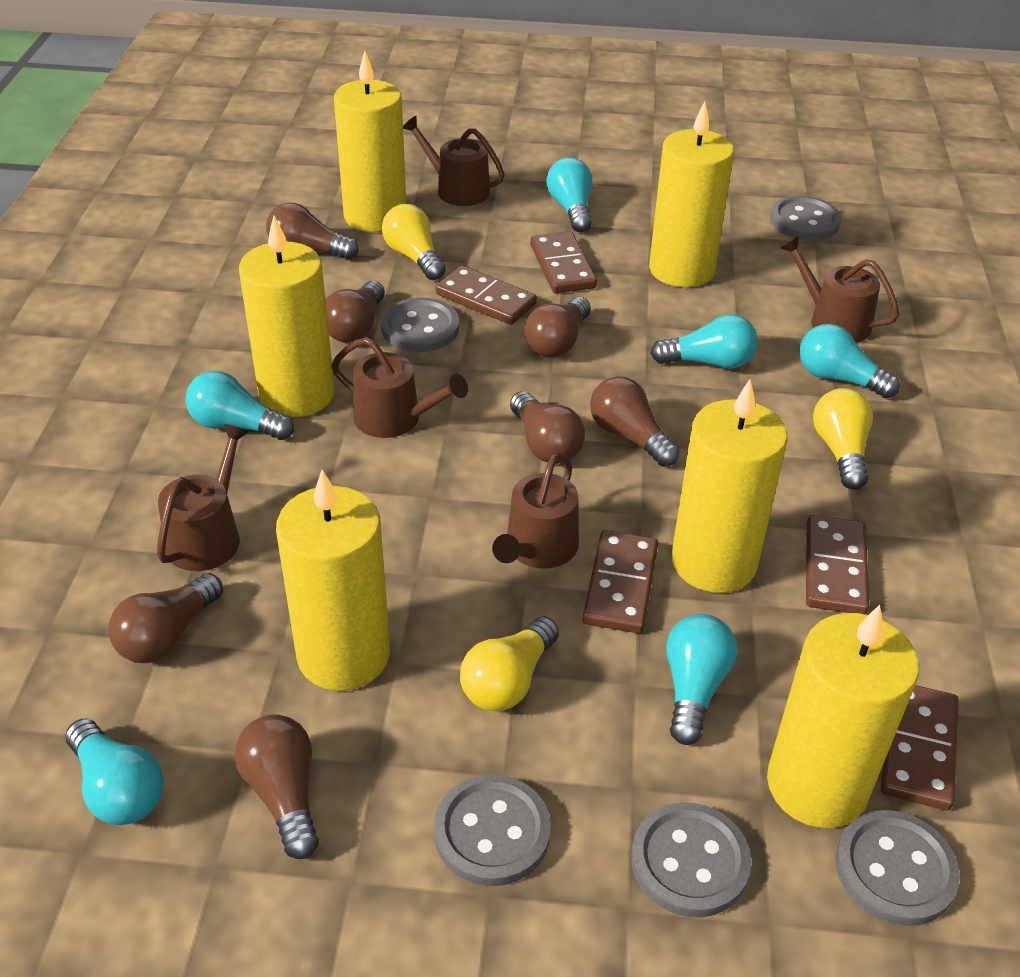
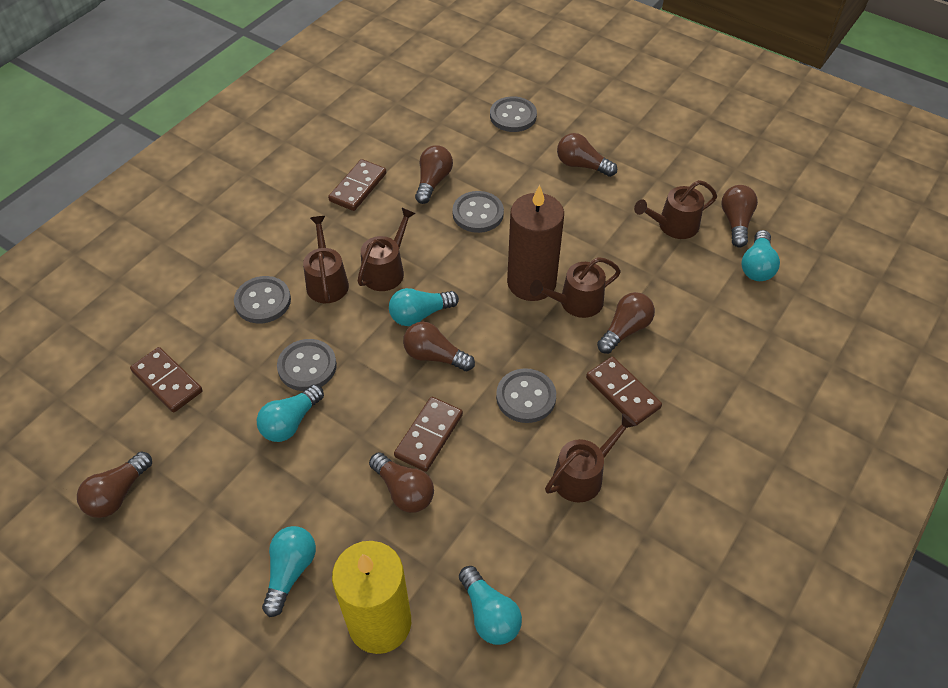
brown candle: none = 0 -> [507,185,564,301] = 1
brown domino: [436,265,537,325] [530,231,597,293] [583,530,658,633] [806,515,869,614] [881,685,959,810] = 5 -> [130,347,203,412] [328,159,387,211] [394,397,463,472] [586,356,662,425] = 4
turquoise light bulb: [65,719,164,825] [186,371,294,440] [546,157,592,232] [650,314,758,369] [666,614,737,745] [799,324,900,398] = 6 -> [257,384,324,442] [262,526,316,617] [389,288,459,326] [459,566,522,645] [742,230,780,281] = 5
yellow candle: [239,216,335,417] [276,470,390,691] [334,51,406,232] [649,101,734,288] [672,379,788,593] [767,605,919,828] = 6 -> [332,541,411,654] = 1
yellow light bulb: [382,204,446,280] [460,616,559,711] [813,388,873,490] = 3 -> none = 0

